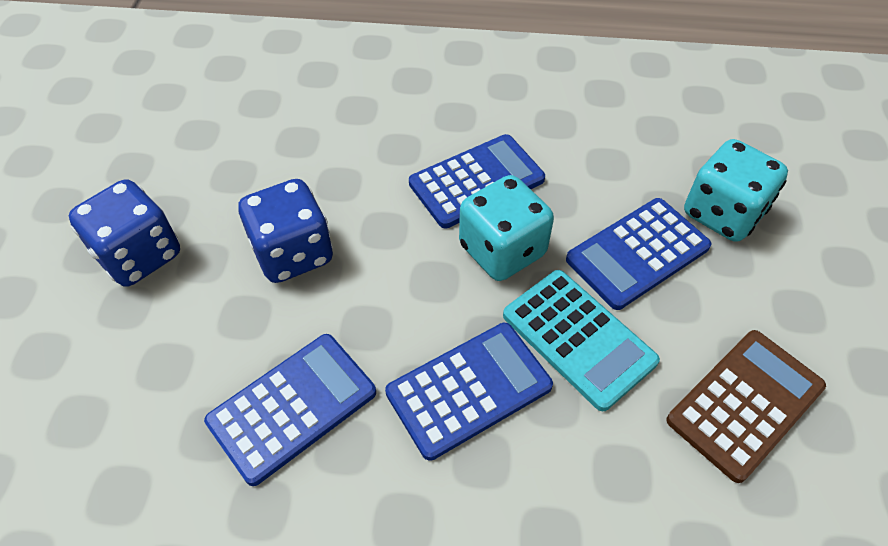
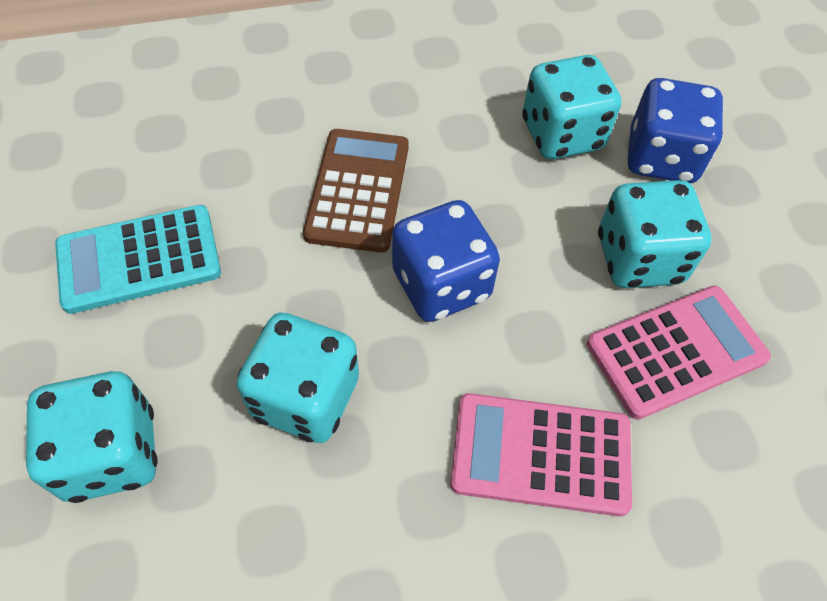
blue calculator: [204,334,376,486] [385,323,553,461] [409,134,545,228] [566,198,712,310] = 4 -> none = 0
pink calculator: none = 0 -> [451,393,632,517] [587,285,771,420] = 2
turquoise dice: [459,175,554,281] [684,139,788,242] = 2 -> [26,371,158,503] [237,313,359,443] [522,55,621,159] [598,180,711,288] = 4

